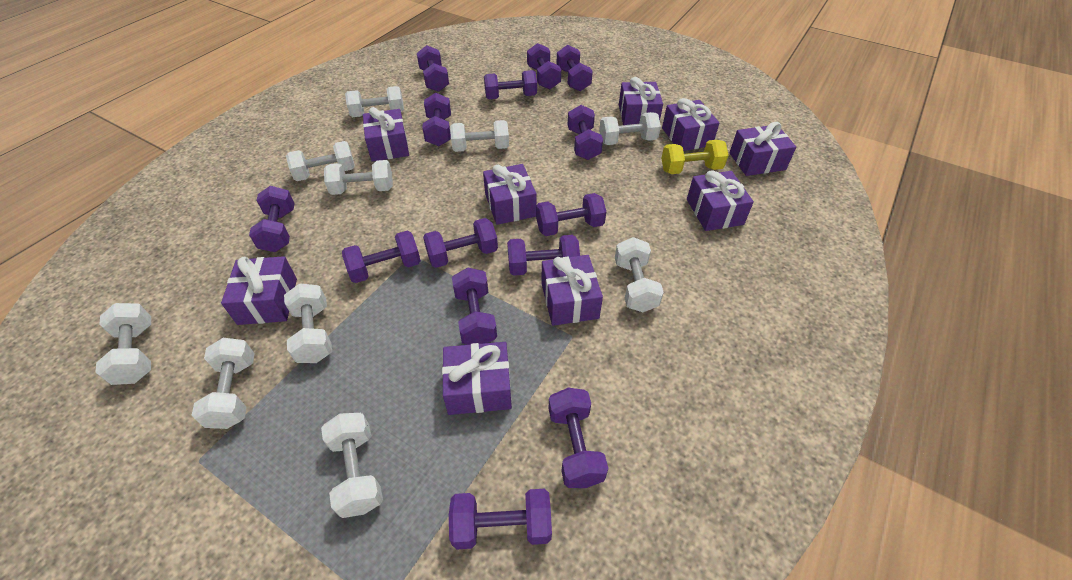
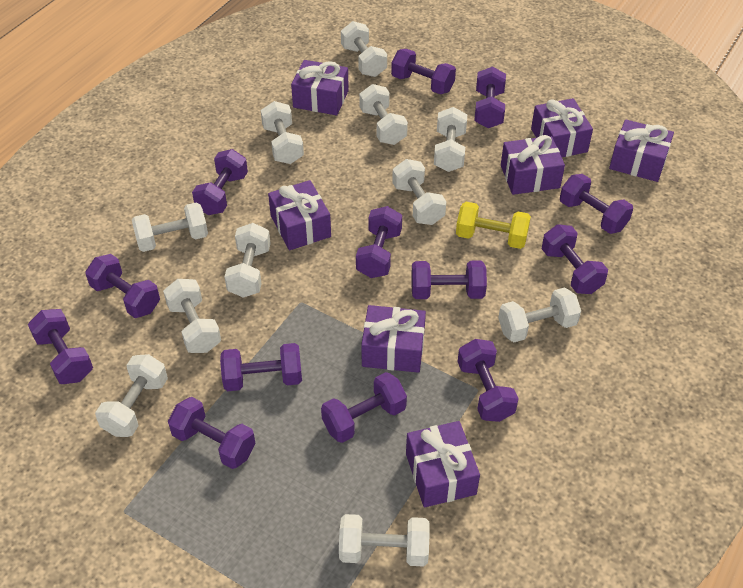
purple dumbbell: [249,186,295,252] [342,231,421,283] [417,45,449,92] [423,93,451,146] [423,218,498,268] [449,489,552,549] [452,267,497,345] [484,70,537,99] [507,235,580,276] [527,43,561,89] [536,193,606,236] [549,388,608,488] [556,45,593,91] [568,105,603,160] = 14 -> [28,309,93,384] [85,254,160,318] [168,397,256,469] [192,149,248,215] [220,343,302,391] [321,372,407,443] [356,206,402,278] [391,49,456,94] [411,261,487,299] [458,339,519,422] [474,66,506,128] [542,224,608,294] [560,174,633,234] = 13
purple gift: [221,256,297,325] [363,107,409,162] [442,342,512,415] [483,164,537,225] [541,255,603,326] [619,77,663,125] [662,98,720,151] [687,171,754,231] [729,122,796,176] = 9 -> [268,180,331,250] [291,60,349,116] [361,305,426,373] [406,421,480,507] [501,135,565,195] [531,98,593,157] [609,119,674,182] = 7
white dumbbell: [95,303,151,385] [192,338,255,429] [284,283,332,363] [286,141,355,181] [321,413,383,518] [324,160,393,195] [345,86,404,117] [450,120,509,152] [599,112,661,145] [615,237,664,312] = 10 -> [95,354,168,437] [132,202,208,252] [163,279,221,353] [225,223,271,298] [261,101,304,164] [339,514,430,567] [341,21,387,77] [359,84,408,145] [392,159,446,225] [434,107,467,172] [498,287,581,342] = 11

